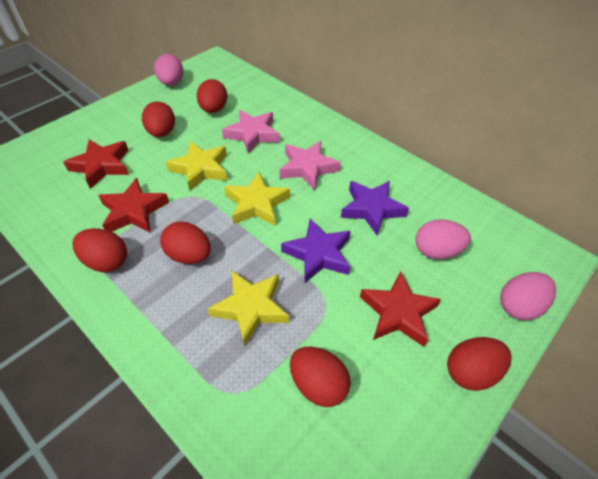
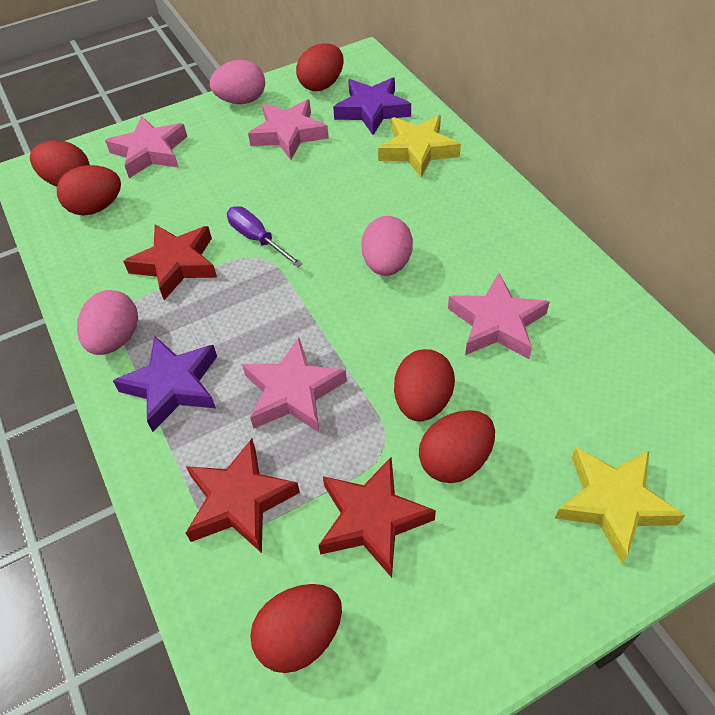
pink star: [222,110,280,154] [280,141,341,190] = 2 -> [105,116,187,178] [242,338,347,432] [248,99,329,160] [448,273,550,359] = 4
purple screwdriver: none = 0 -> [227,206,303,268] = 1
yellow star: [166,141,227,191] [208,271,289,346] [224,172,290,226] = 3 -> [378,115,461,178] [555,447,685,564] = 2

